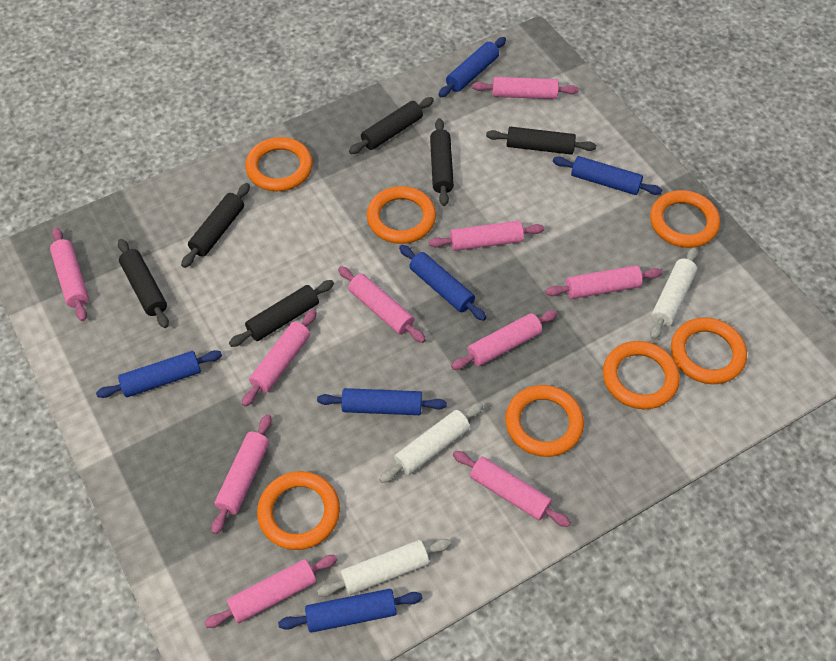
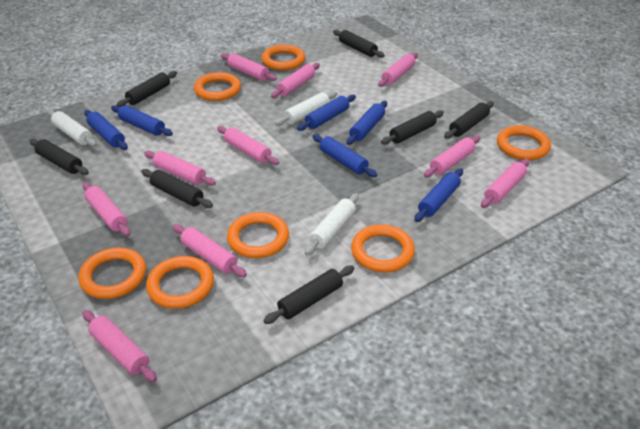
black rolling pin: [118,239,169,328] [181,183,250,268] [229,280,334,347] [349,97,434,154] [430,118,454,206] [486,127,596,155] = 6 -> [30,139,89,175] [117,71,177,107] [141,169,213,208] [263,265,354,324] [333,30,385,58] [381,110,444,145] [444,101,494,139] = 7

